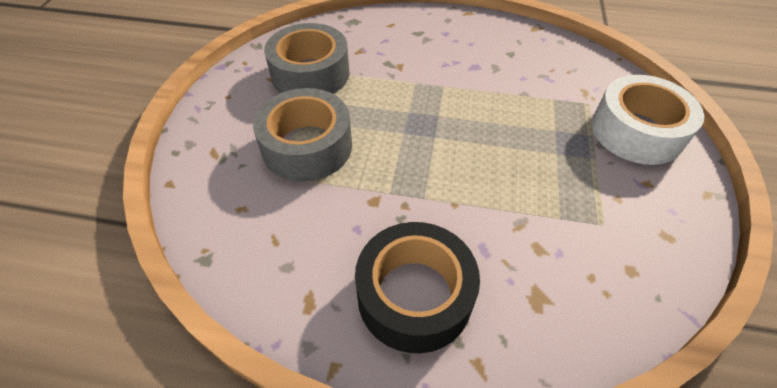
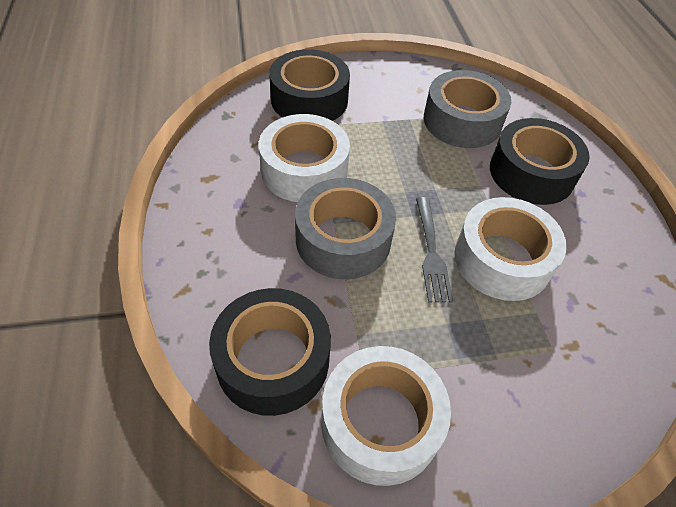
black tape: [355,222,480,353] = 1 -> [209,288,331,416] [269,49,350,121] [490,118,590,205] = 3
grey fork: none = 0 -> [416,197,453,303] = 1
white tape: [592,75,704,165] = 1 -> [259,114,350,202] [321,346,451,486] [454,197,567,301] = 3

